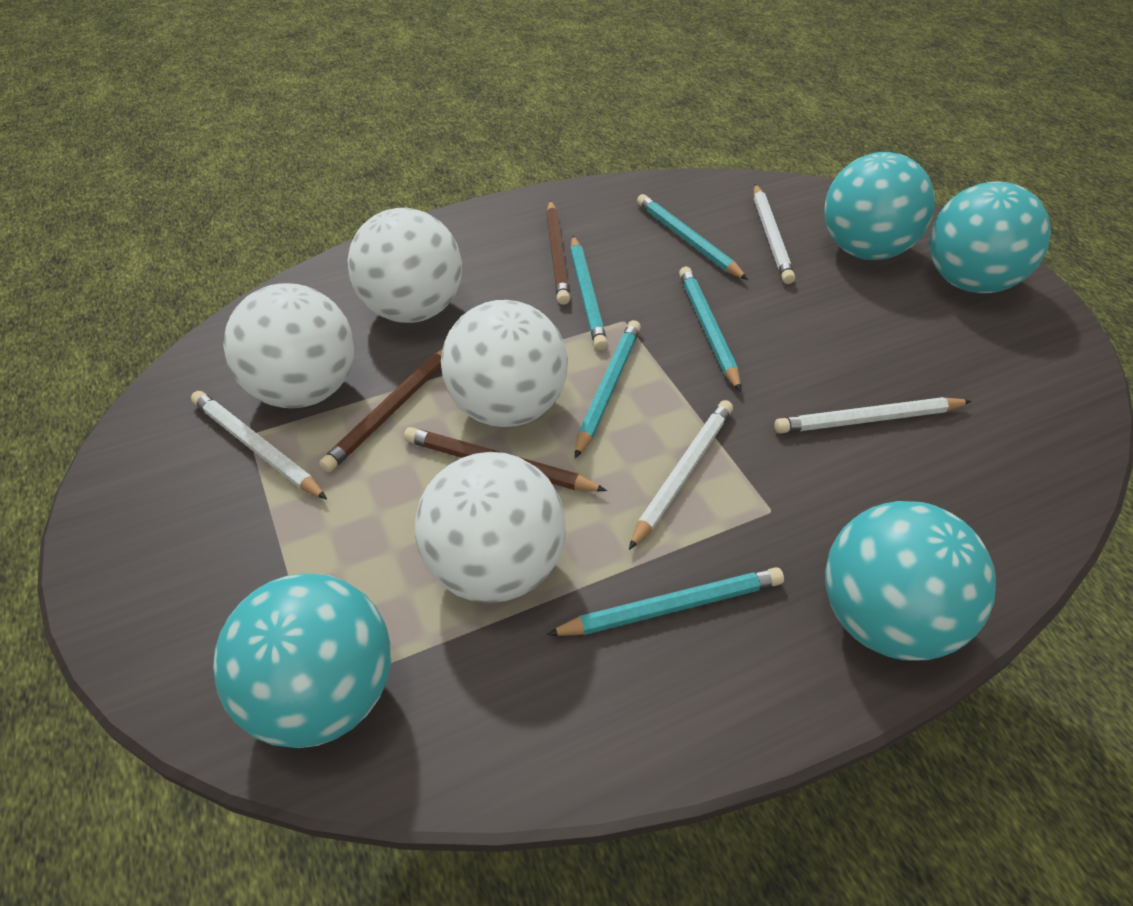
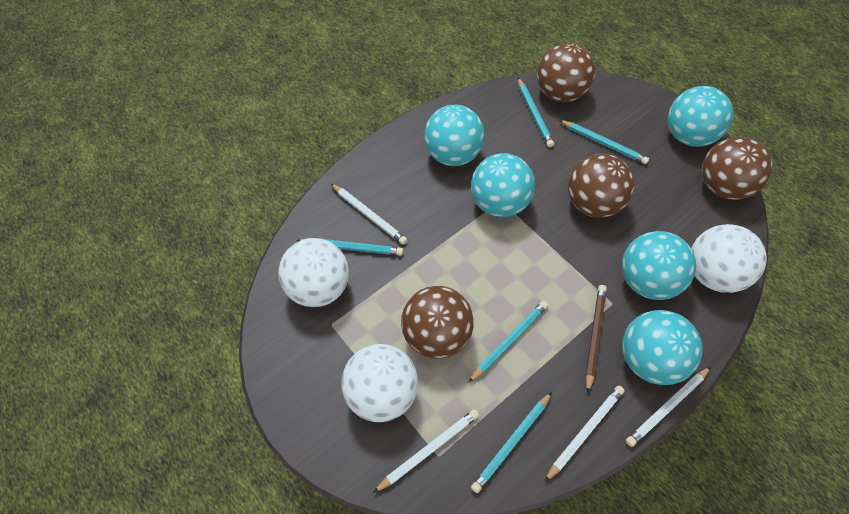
brown ball: none = 0 -> [401,286,474,359] [537,43,595,102] [568,154,634,218] [702,137,773,200] = 4
brown pencil: [319,350,442,472] [404,427,607,491] [546,200,570,305] = 3 -> [586,285,607,393] = 1
turquoise ball: [213,573,391,748] [824,152,935,260] [825,501,996,660] [930,181,1051,293] = 4 -> [424,105,485,166] [471,153,535,217] [622,231,696,300] [622,310,703,385] [668,86,733,147] = 5
white ball: [223,283,354,408] [348,208,462,323] [415,452,566,603] [441,300,568,427] = 4 -> [278,238,349,307] [341,344,418,422] [691,224,767,293] = 3

